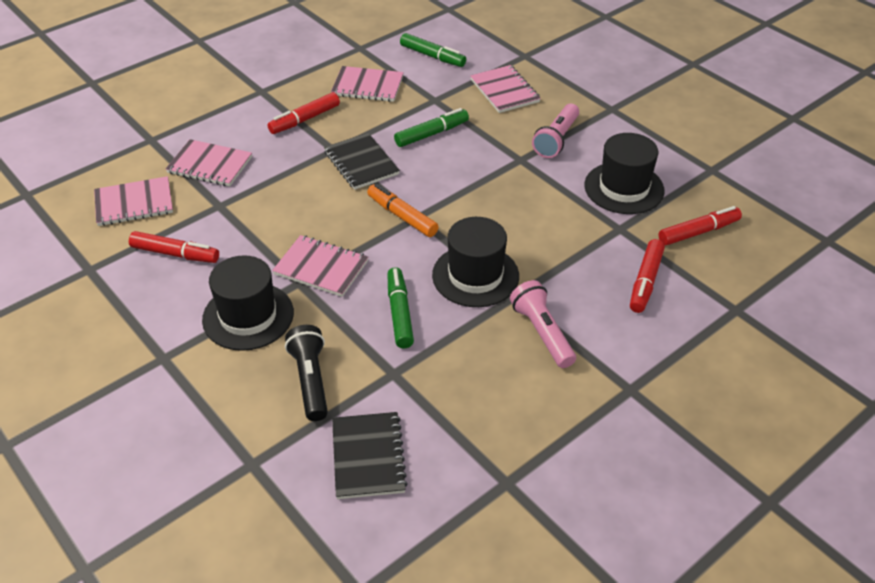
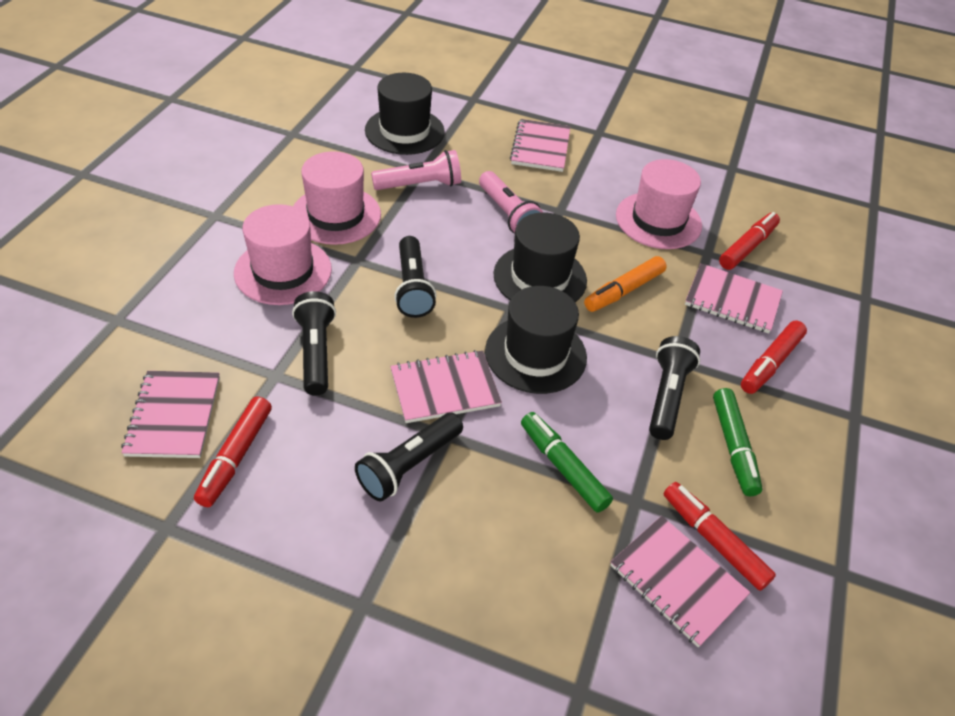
black flashlight: [285,325,328,421] = 1 -> [292,291,336,395] [355,412,463,501] [394,236,436,318] [649,336,700,440] = 4
black notebook: [324,133,400,190] [332,412,408,499] = 2 -> none = 0
green marker: [388,267,414,348] [394,108,469,147] [400,33,466,67] = 3 -> [521,412,613,513] [713,388,762,496] = 2
pink hat: none = 0 -> [234,204,332,305] [293,151,381,245] [616,159,702,249] = 3

